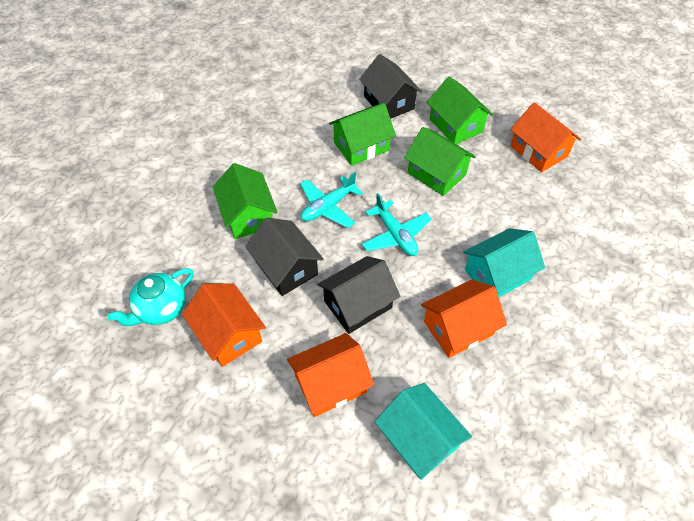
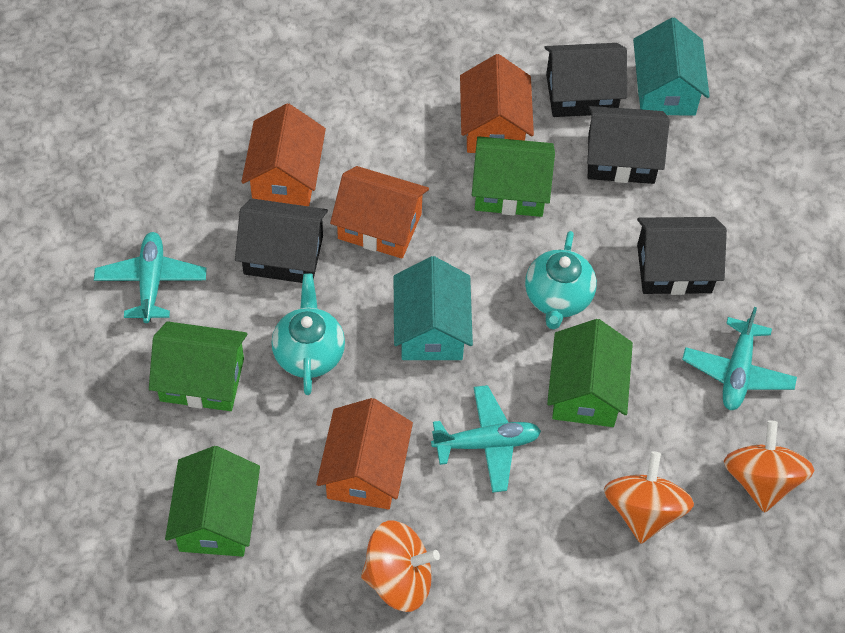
black house: [245,217,324,296] [317,256,401,334] [359,54,422,119] = 3 -> [235,198,328,283] [544,43,627,117] [587,106,670,184] [637,217,727,295] = 4
orange spinning top: none = 0 -> [361,520,440,612] [604,451,694,544] [724,421,814,513] = 3
turquoise plane: [300,172,363,228] [362,193,432,256] = 2 -> [94,232,207,323] [431,385,541,493] [682,307,797,410] = 3
turquoise teapot: [107,268,194,326] = 1 -> [272,273,345,395] [525,231,597,329] = 2

